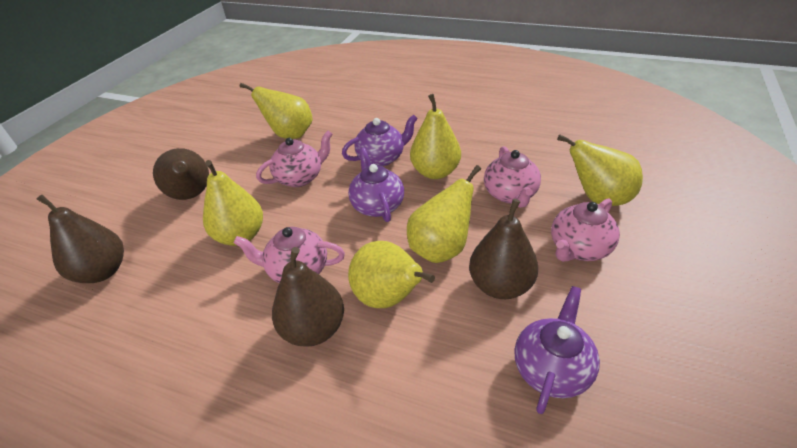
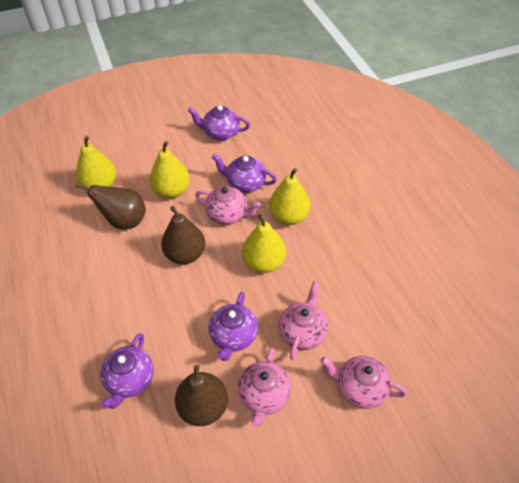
brown pear: [36,195,124,283] [153,148,209,200] [272,247,344,347] [469,199,538,299] = 4 -> [75,183,146,229] [161,206,205,264] [175,365,228,426] = 3
purple teapot: [342,115,418,166] [348,148,404,222] [514,286,600,414] = 3 -> [100,333,154,409] [188,105,250,140] [209,292,258,361] [212,154,277,192] = 4
yellow pear: [203,160,263,246] [240,83,313,139] [348,241,435,308] [407,165,481,263] [410,94,461,179] [557,134,643,206] = 6 -> [76,136,116,191] [150,141,190,198] [242,214,286,273] [269,168,310,225] = 4

